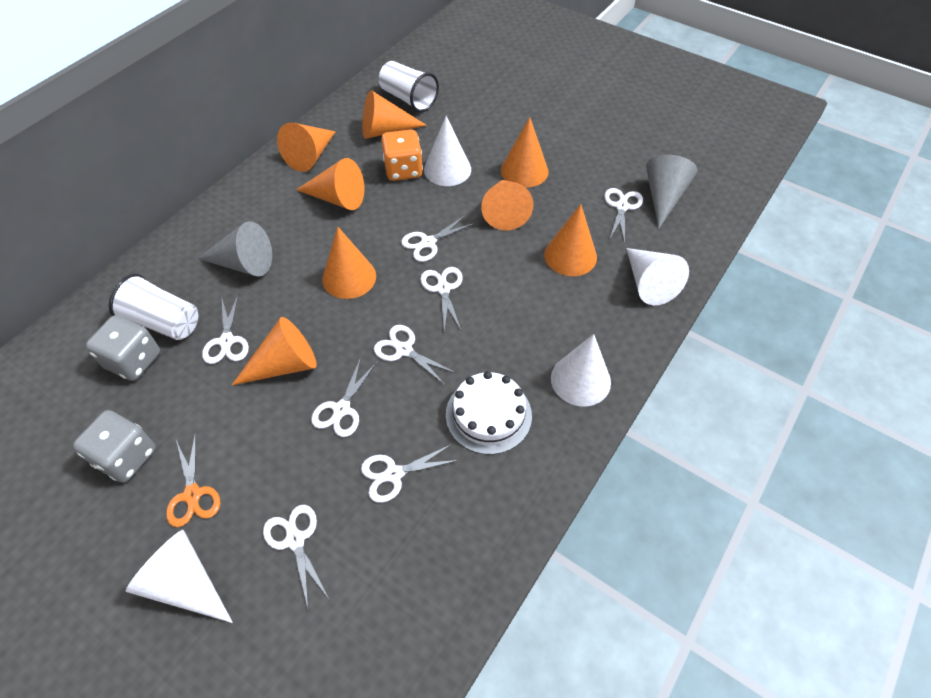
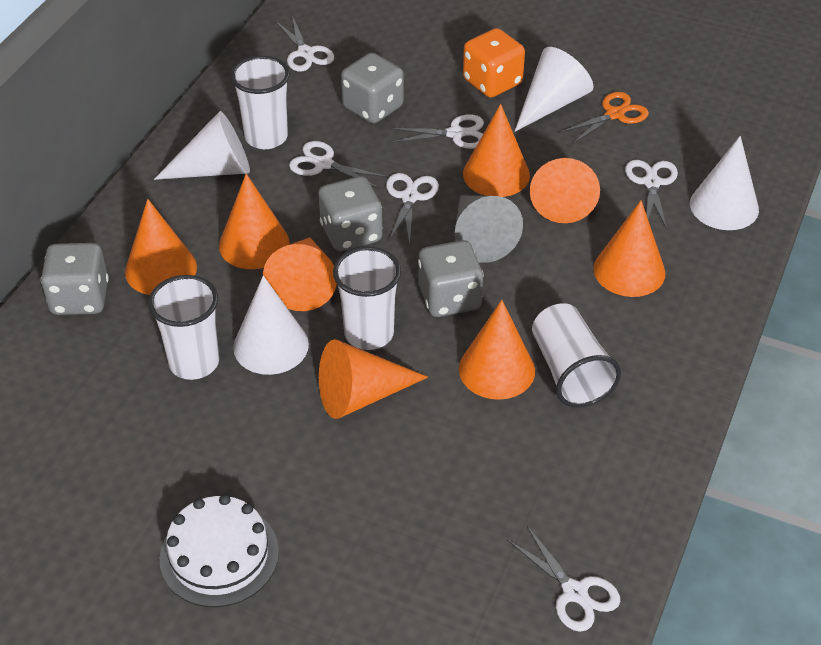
grey cone: [197,221,272,276] [646,155,697,229] = 2 -> [455,195,523,263] = 1
grey dice: [73,410,156,483] [85,315,160,381] = 2 -> [41,243,109,315] [318,176,382,251] [341,53,404,124] [418,240,484,317] = 4
white cup: [109,274,198,340] [379,61,439,112] = 2 -> [148,275,219,380] [231,56,290,149] [333,247,401,350] [532,303,621,407] = 4
white scissors: [202,294,249,364] [263,505,329,608] [311,357,377,437] [361,444,459,503] [374,325,456,385] [401,215,475,262] [420,267,463,331] [604,188,643,243] = 8 -> [275,16,334,72] [289,141,388,189] [386,173,439,245] [390,115,484,149] [507,526,620,632] [625,160,678,230] = 6

